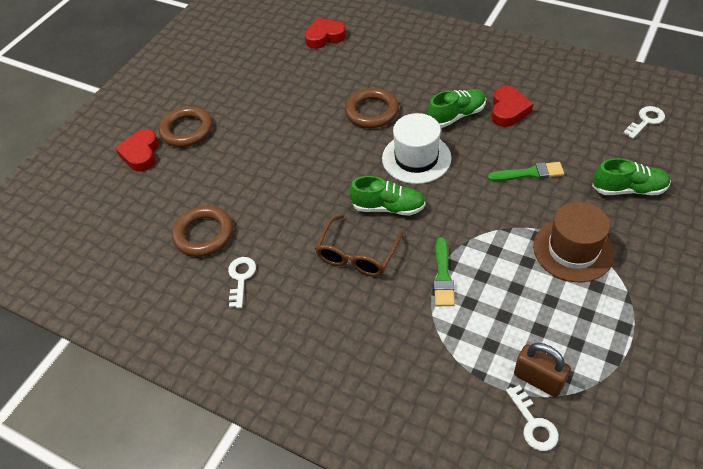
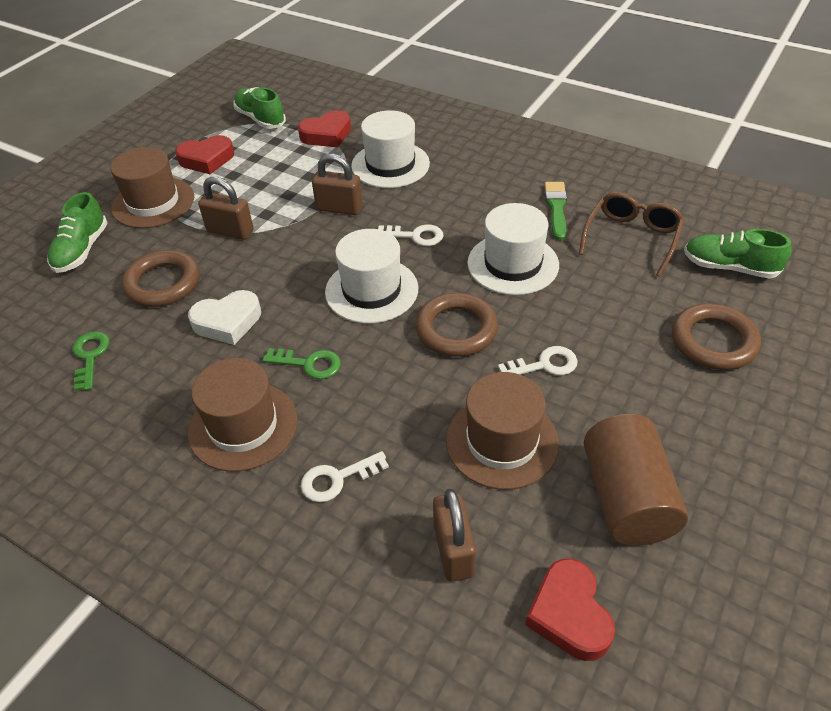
brown cylinder: none = 0 -> [584,414,688,546] = 1
brown hat: [533,202,614,282] = 1 -> [111,147,194,228] [188,358,298,472] [446,372,559,490] = 3
brown padlock: [514,343,571,397] = 1 -> [198,177,254,240] [312,154,363,215] [433,489,476,582] = 3
green brush: [434,237,455,306] [488,162,564,181] = 2 -> [545,182,567,240] = 1
green key: none = 0 -> [72,331,110,391] [262,348,341,379] = 2
white hat: [382,113,451,184] = 1 -> [325,229,418,323] [351,110,430,188] [467,203,559,295] = 3
white heart: none = 0 -> [188,290,261,345] = 1

